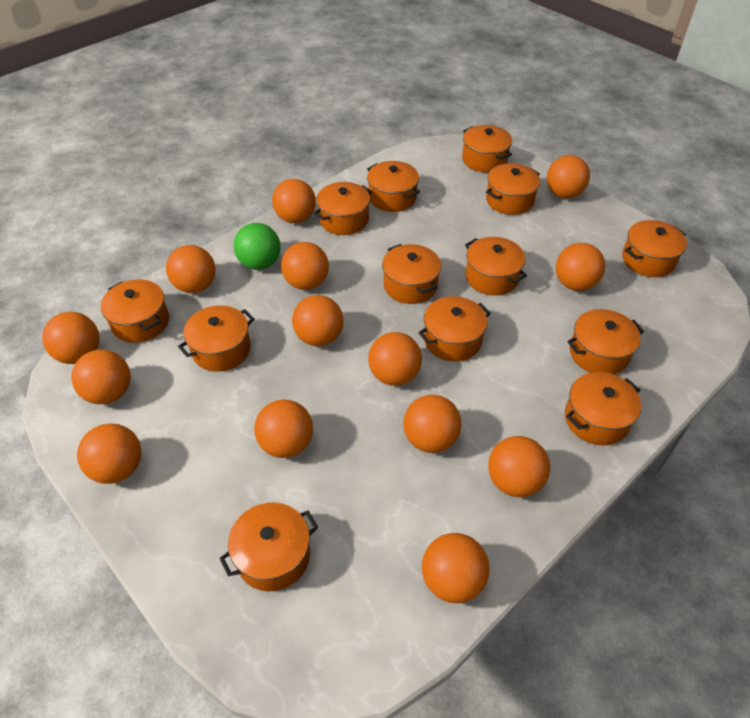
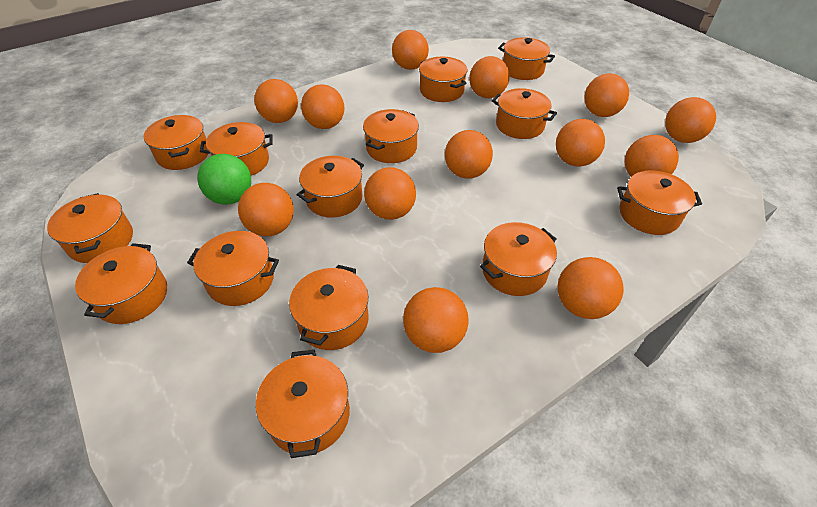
orange ball: [42,312,100,364] [71,350,131,404] [77,423,141,484] [166,245,216,293] [254,399,313,458] [272,179,316,223] [281,242,329,290] [292,295,343,346] [368,332,422,386] [403,395,462,453] [422,533,490,603] [488,436,550,497] [547,155,590,198] [556,243,605,291] = 14 -> [238,183,294,236] [254,79,298,123] [301,84,345,129] [364,167,416,220] [392,30,429,70] [403,287,469,353] [445,130,493,179] [469,56,510,98] [556,119,605,167] [558,257,624,319] [584,73,629,117] [625,135,679,177] [665,97,716,143] = 13
orange pot: [101,279,169,343] [178,305,254,372] [219,503,318,591] [314,182,372,235] [367,161,420,212] [382,244,441,304] [418,296,491,362] [462,125,512,173] [465,237,527,296] [486,163,540,215] [565,372,641,446] [567,309,644,375] [622,220,687,277] = 13 -> [47,193,133,263] [75,243,167,324] [144,115,208,170] [187,231,279,306] [200,122,272,176] [256,349,350,458] [289,265,369,350] [297,156,364,218] [363,109,419,163] [419,57,467,102] [480,222,557,296] [492,88,557,139] [498,37,555,80] [617,170,702,235] = 14

